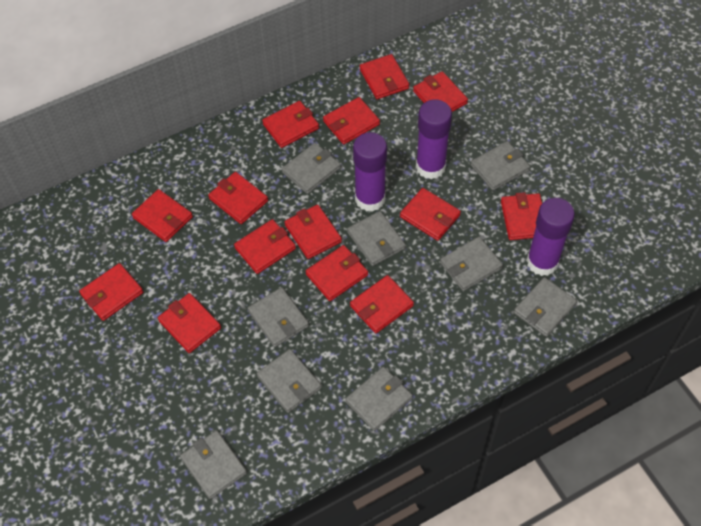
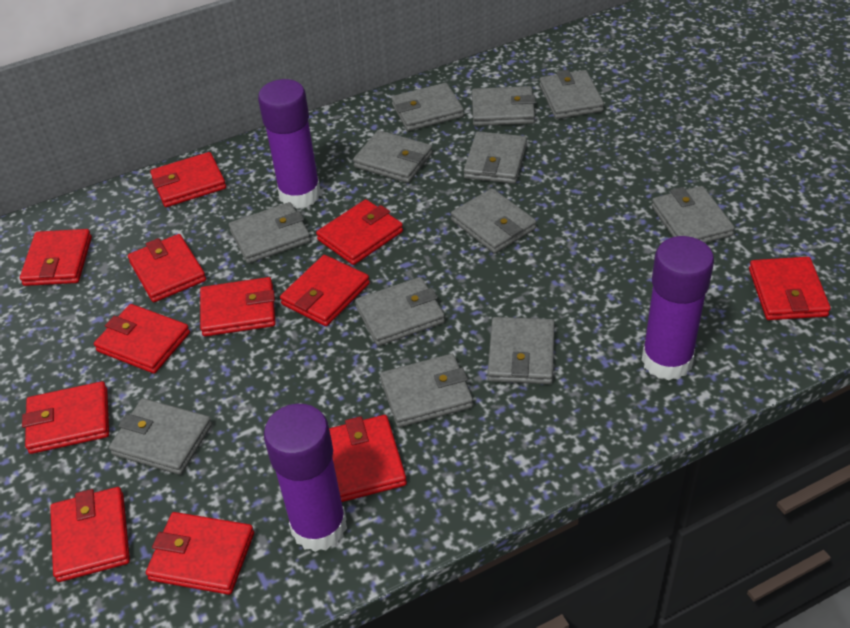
grey wallet: [180,430,247,499] [248,287,309,347] [257,349,321,413] [282,143,341,194] [345,367,413,431] [347,211,406,266] [440,237,503,291] [471,141,530,191] [514,277,577,337] = 9 -> [109,398,212,475] [229,202,311,263] [353,130,432,183] [355,277,445,346] [380,354,473,427] [391,83,464,131] [451,188,536,253] [463,131,527,184] [472,86,536,126] [487,317,555,384] [539,70,604,119] [651,186,735,243] = 12
red wallet: [79,263,143,321] [132,189,193,242] [158,293,221,353] [208,172,268,224] [234,219,296,274] [262,101,319,148] [285,205,342,259] [306,245,368,301] [323,97,380,145] [350,275,414,333] [360,54,409,99] [400,188,461,241] [413,71,468,112] [501,192,542,240] = 14 -> [20,229,92,286] [22,381,109,454] [50,487,130,582] [94,304,190,373] [128,234,206,302] [146,512,254,595] [150,152,226,207] [200,277,276,337] [280,255,370,326] [316,199,403,265] [329,415,407,502] [749,257,831,320] = 12

